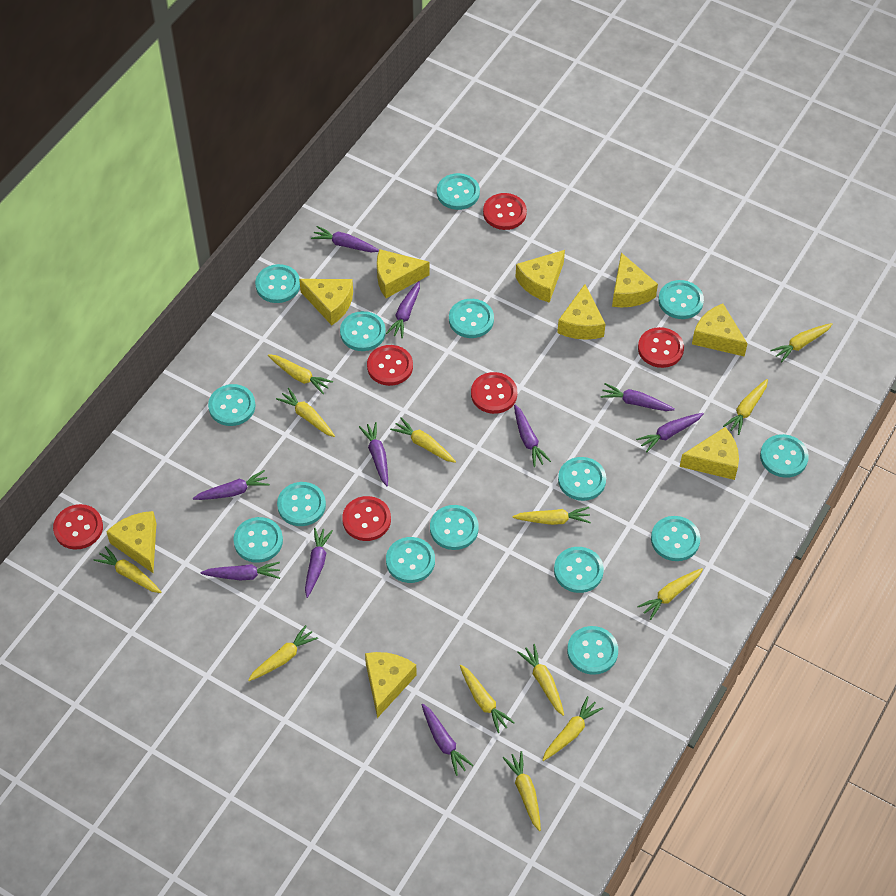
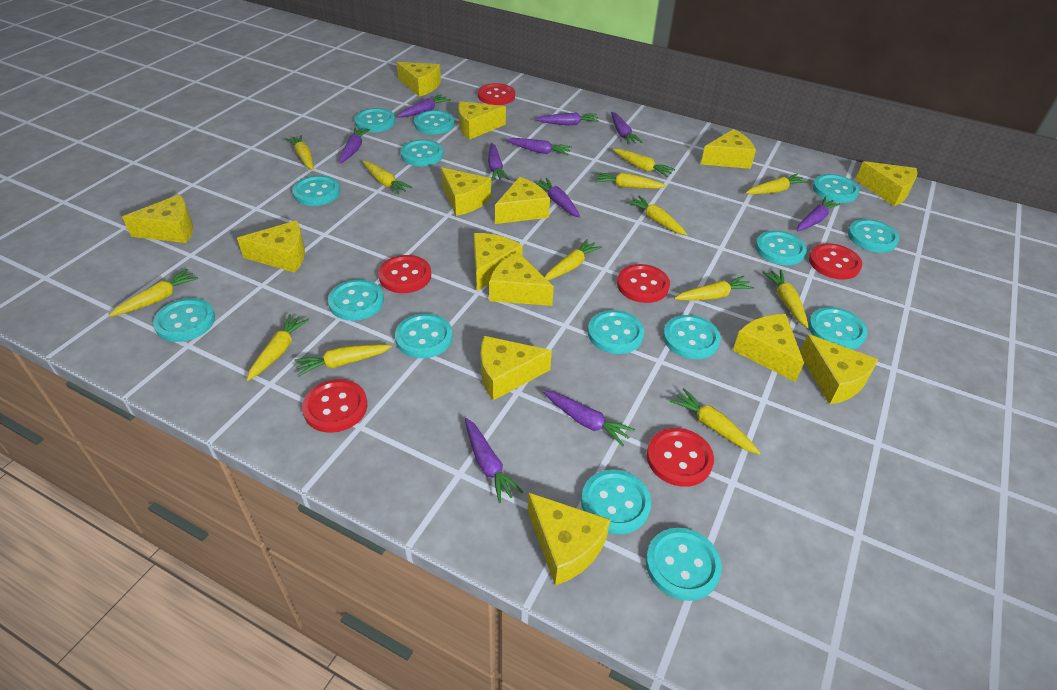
yellow cheese: [106,511,156,573] [299,279,353,325] [365,652,417,718] [377,249,430,298] [515,250,565,303] [557,284,606,340] [612,253,658,308] [680,427,739,480] [692,304,748,357] = 9 -> [122,195,193,243] [237,220,305,273] [397,62,441,97] [441,167,491,216] [458,101,506,140] [474,233,523,291] [481,336,552,400] [489,252,554,306] [495,177,550,224] [528,493,611,586] [701,129,756,169] [733,314,804,382] [800,334,878,404] [856,161,917,206] = 14

